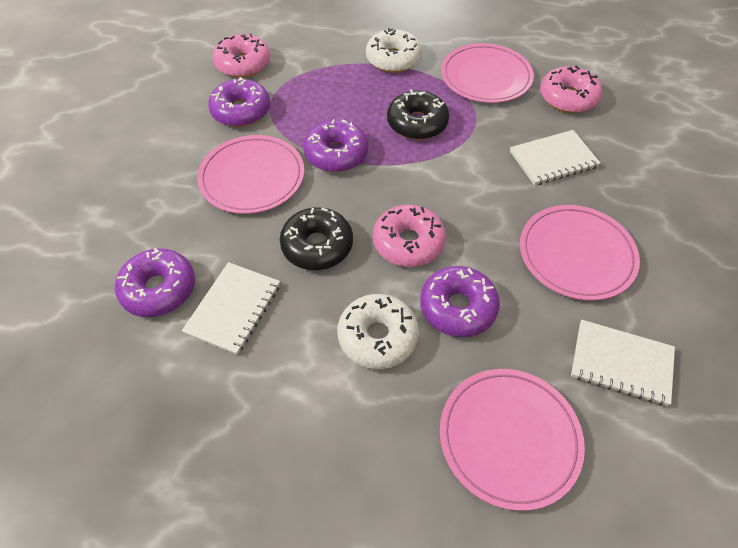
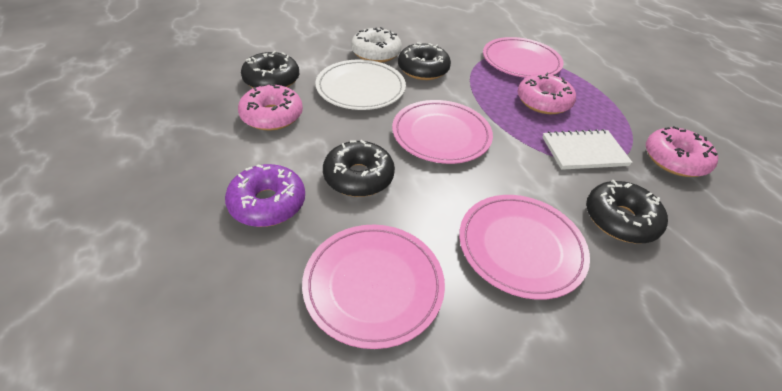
black donut: [280,207,353,270] [387,89,449,140] = 2 -> [241,51,299,88] [323,140,395,197] [398,42,451,80] [586,180,668,243] = 4
purple donut: [115,248,195,317] [208,77,270,127] [303,119,368,172] [420,266,500,337] = 4 -> [225,164,305,227] = 1
white donut: [337,294,419,369] [366,28,422,73] = 2 -> [351,27,402,63] = 1
white notebook: [182,262,280,355] [510,130,601,185] [571,320,675,406] = 3 -> [542,129,633,170] = 1
white plate: none = 0 -> [315,59,406,110] = 1

